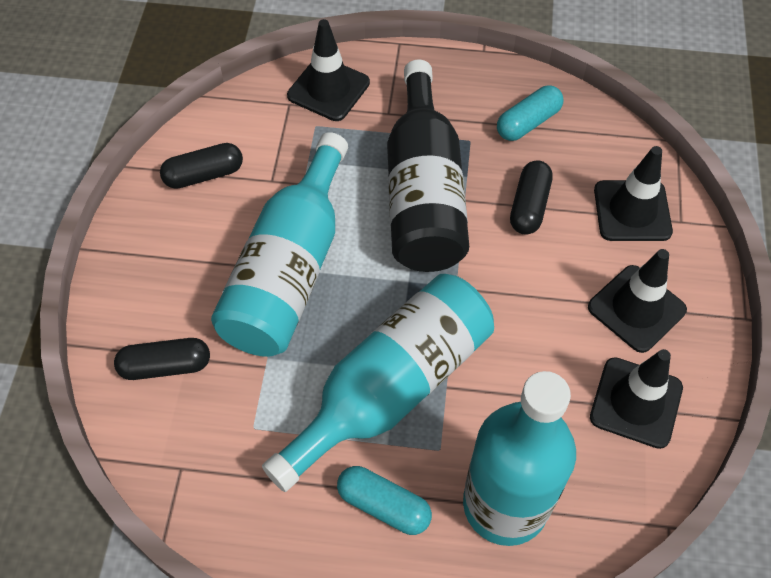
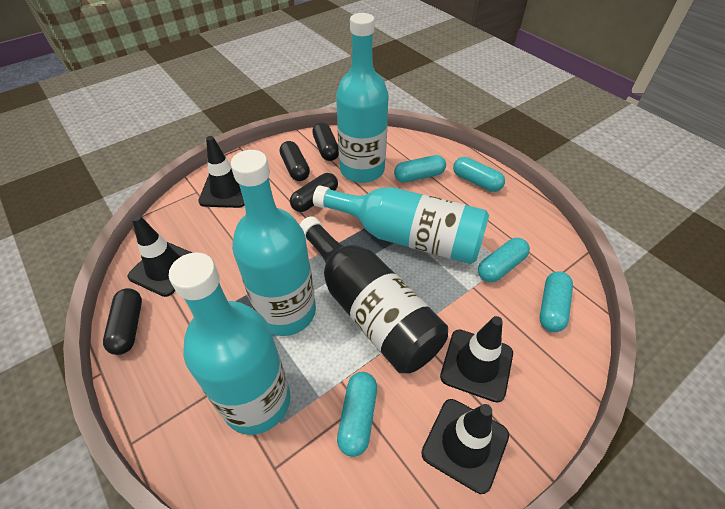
black capsule: [114,338,210,380] [160,143,243,189] [510,160,553,235] = 3 -> [103,288,142,355] [280,141,310,181] [290,173,338,212] [312,122,339,161] = 4
turquoise bottle: [211,132,348,357] [262,274,494,492] [463,371,576,546] = 3 -> [169,252,290,435] [231,150,316,336] [313,185,489,264] [336,13,389,183] = 4
turquoise capsule: [337,466,432,535] [497,85,563,141] = 2 -> [337,372,377,457] [394,155,446,183] [453,157,505,192] [478,238,530,282] [540,271,573,332] = 5

